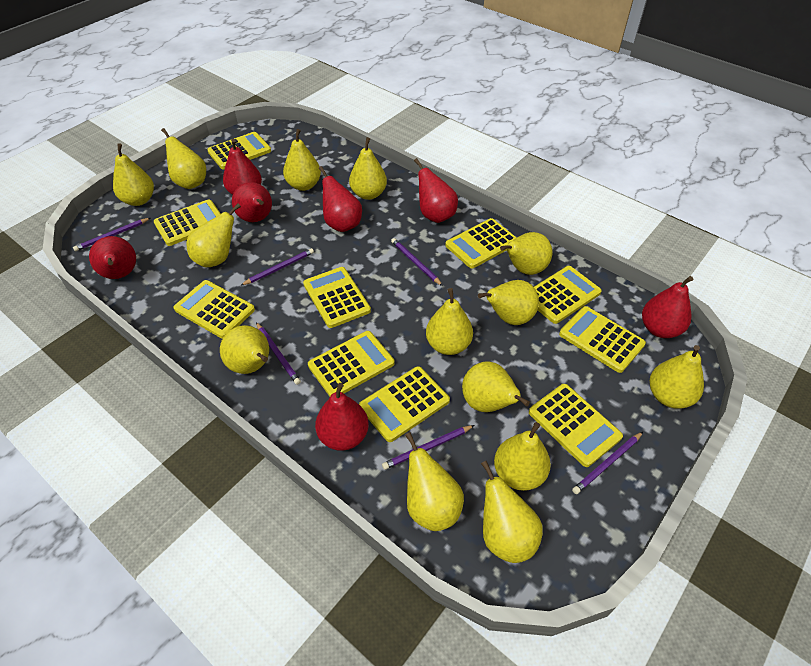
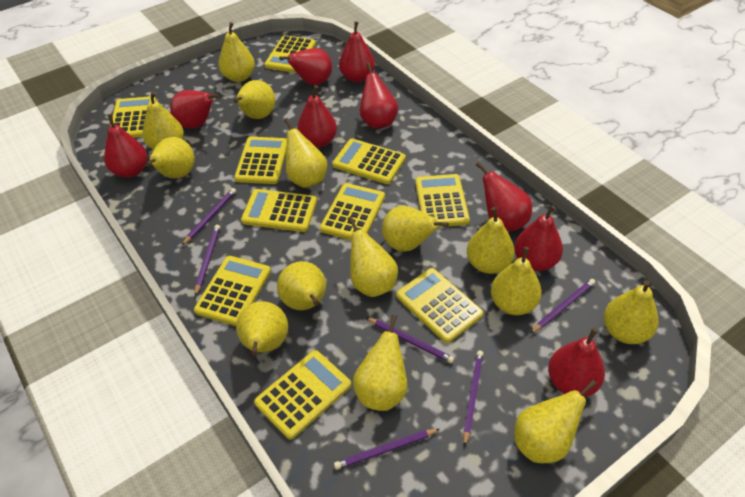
red pear: [89,236,136,279] [223,139,262,195] [232,182,272,222] [315,383,369,451] [319,166,362,232] [414,158,458,223] [642,276,693,338] = 7 -> [104,114,147,178] [170,90,219,129] [279,48,332,85] [297,85,337,148] [339,21,375,82] [360,62,398,129] [476,162,532,231] [514,205,563,271] [548,328,605,397] = 9

